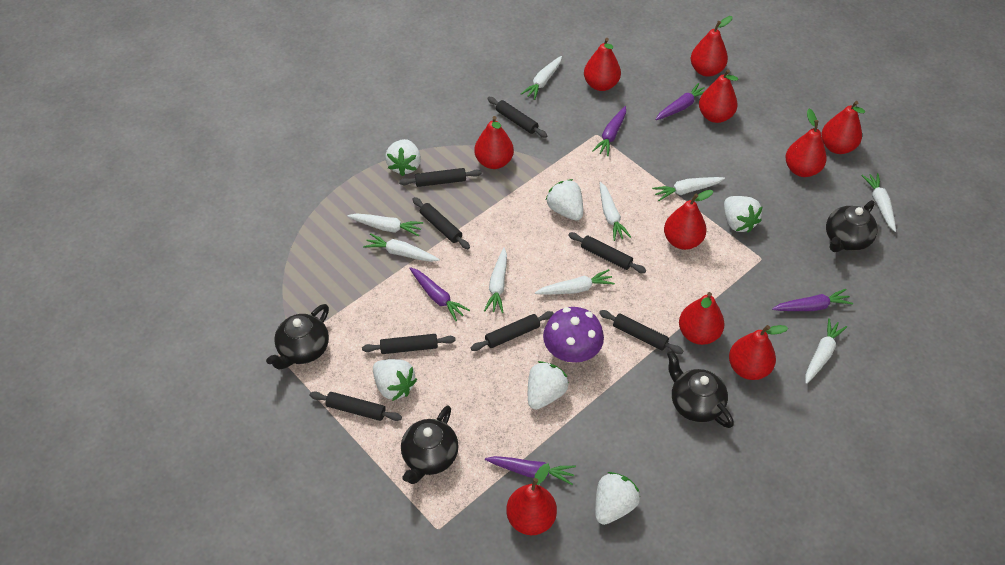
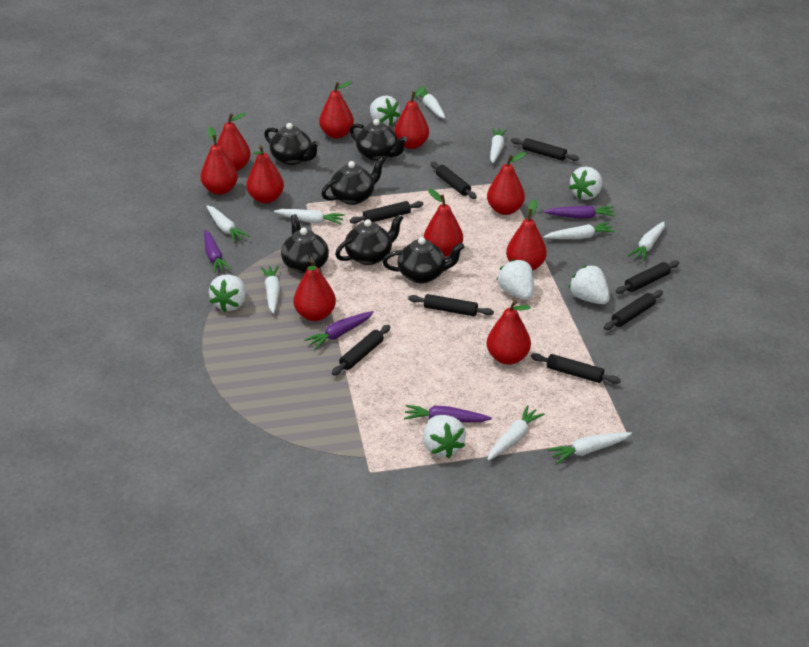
black teapot: [266,304,329,370] [401,405,459,484] [667,351,734,428] [826,200,878,252] = 4 -> [264,123,320,165] [281,214,329,274] [321,157,385,205] [335,214,403,265] [349,119,408,161] [382,237,464,284] = 6
purple carrot: [409,267,470,321] [485,456,576,485] [592,106,626,156] [655,83,705,120] [772,289,853,311] = 5 -> [204,230,231,273] [304,311,374,350] [404,405,492,422] [543,205,616,219] = 4
purple mushroom: [543,307,604,363] = 1 -> none = 0

